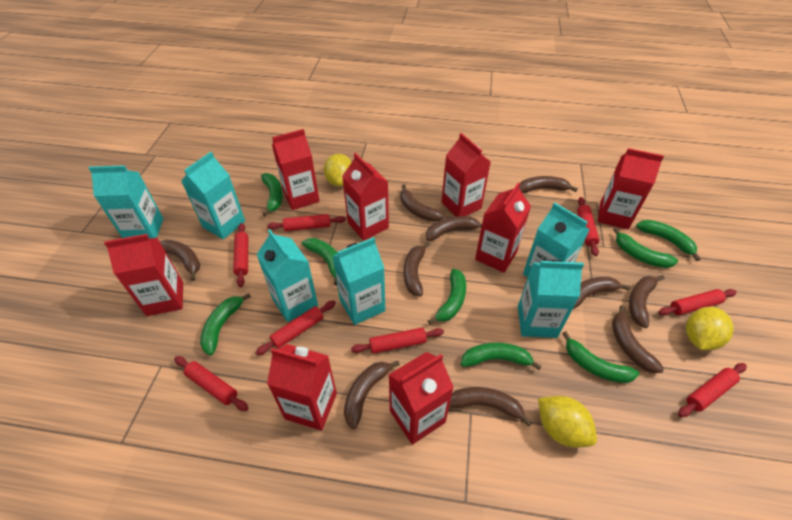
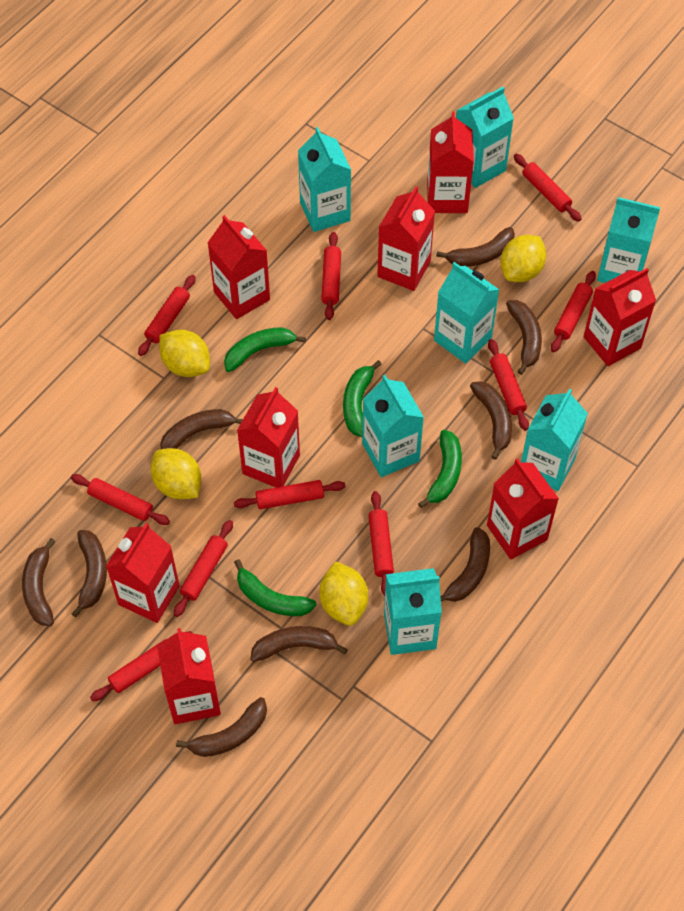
brown banana: [160,240,200,281] [344,361,400,429] [400,184,445,222] [403,242,431,296] [426,216,482,241] [449,387,532,427] [519,176,578,193] [573,277,630,309] [612,305,664,373] [629,275,664,328] = 10 -> [22,538,56,626] [71,530,107,617] [160,409,243,449] [176,697,267,757] [250,626,348,662] [436,227,515,267] [440,527,490,602] [470,381,512,460] [506,300,542,375] = 9
green banana: [200,293,251,356] [261,173,283,216] [302,238,338,285] [428,269,466,324] [461,342,542,370] [562,331,639,383] [613,227,678,268] [636,220,700,261] = 8 -> [224,327,306,372] [234,559,317,616] [343,360,382,437] [418,430,462,508] = 4
red rolling pin: [174,356,248,411] [233,223,248,287] [255,300,336,356] [267,214,346,231] [351,328,444,354] [577,197,599,256] [658,289,737,315] [678,363,747,417] = 8 -> [71,474,170,525] [90,631,192,702] [138,275,196,356] [174,520,233,617] [234,480,346,509] [321,232,341,320] [368,491,394,596] [488,339,529,431] [514,154,582,222] [551,271,596,352] = 10
turquoise carton: [89,165,163,239] [181,152,245,239] [256,229,318,322] [333,237,385,325] [518,260,584,338] [523,203,590,277] = 6 -> [298,127,351,232] [362,375,424,477] [384,568,442,655] [434,262,499,363] [456,87,514,188] [521,389,588,491] [597,197,661,283] = 7
yellow lemon: [324,154,352,187] [538,396,597,448] [686,307,734,350] = 3 -> [151,448,201,499] [159,329,210,377] [319,561,368,626] [500,235,546,282] = 4

